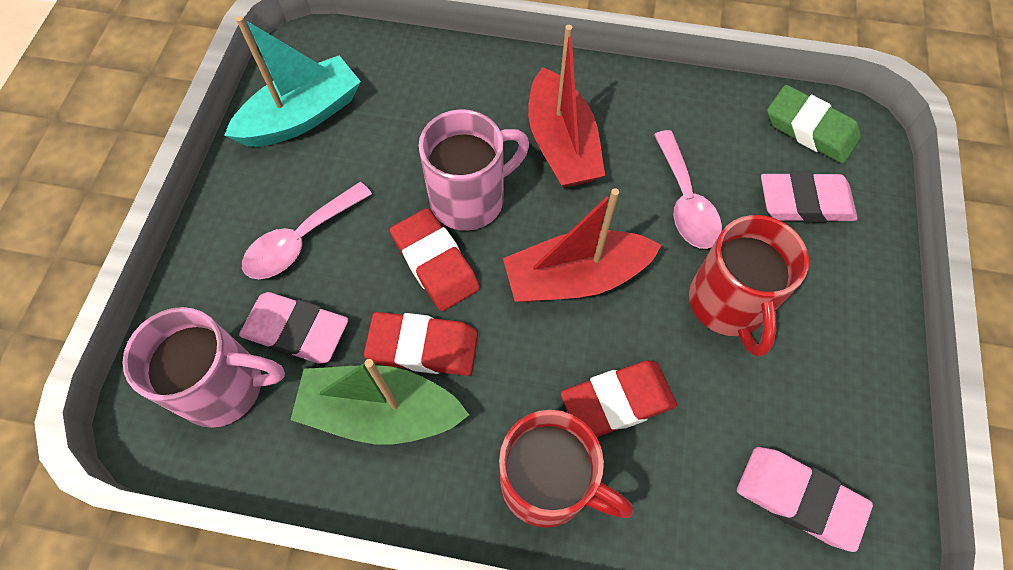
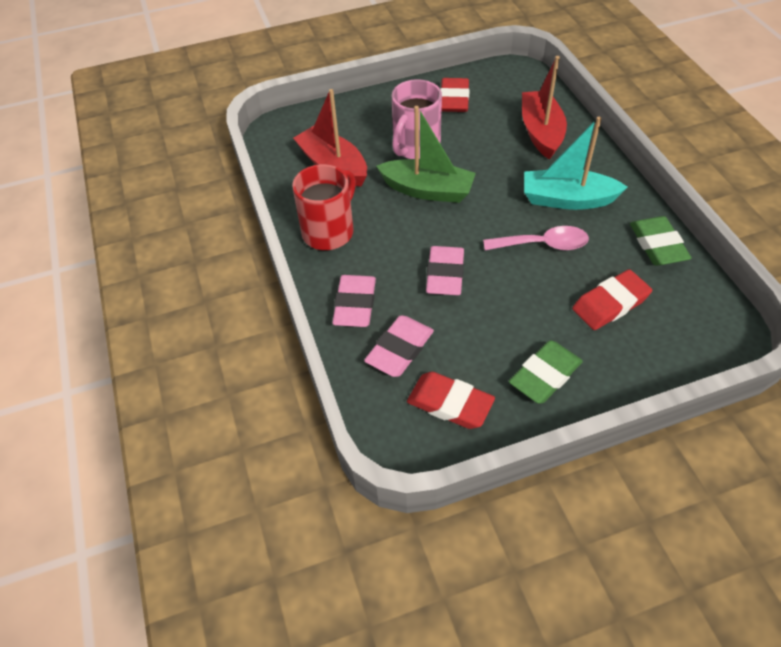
green eraser: [767,85,861,164] = 1 -> [509,340,583,403] [630,216,691,266] = 2
pink mug: [122,307,285,428] [419,109,529,231] = 2 -> [392,79,442,159] = 1
pink spoon: [242,182,372,279] [654,130,722,249] = 2 -> [483,226,589,250] = 1
red mug: [499,410,633,528] [689,215,809,357] = 2 -> [292,164,356,250] = 1

